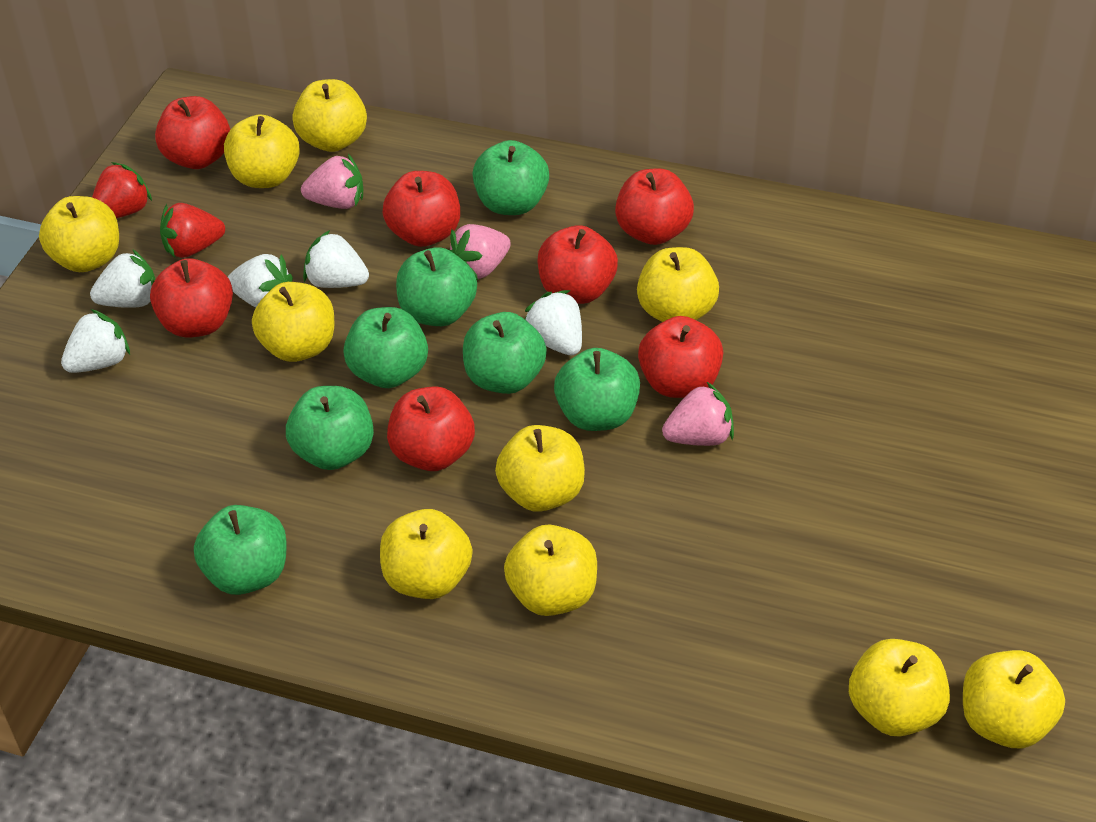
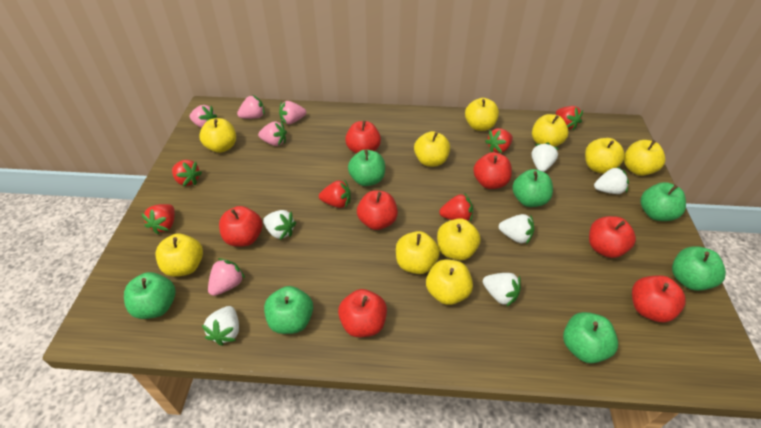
pink strawberry: [301,154,363,209] [449,224,511,280] [662,382,734,446] = 3 -> [190,105,217,128] [208,258,245,296] [237,95,265,119] [258,121,287,146] [279,101,306,124] = 5
red strawberry: [92,162,152,218] [160,203,225,258] = 2 -> [141,204,175,235] [172,160,202,186] [319,180,351,208] [439,193,473,221] [485,128,513,153] [556,106,583,130] = 6
white strawberry: [61,309,130,373] [90,250,155,308] [228,254,293,308] [303,230,369,288] [525,290,582,355] = 5 -> [202,306,239,346] [263,210,296,240] [483,273,521,307] [499,214,534,244] [532,142,559,172] [594,167,629,194] = 6

